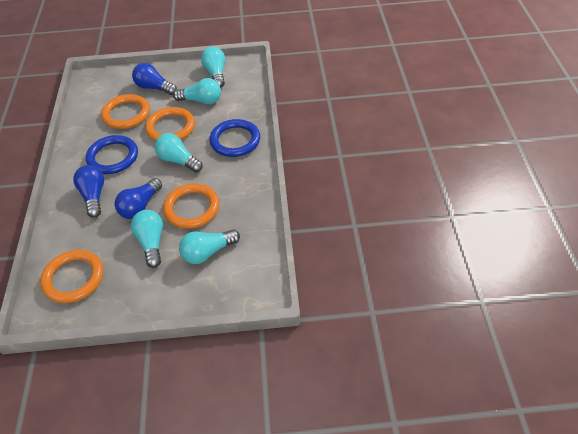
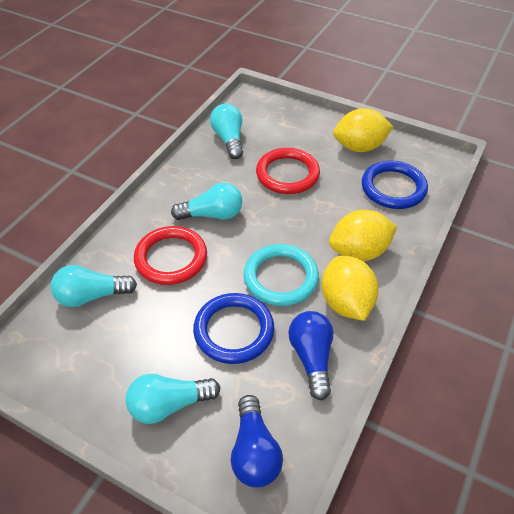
blue light bulb: [73,165,104,218] [114,178,162,219] [132,63,177,95] = 3 -> [231,395,283,488] [288,311,334,400] = 2
orange ring: [40,250,103,303] [101,94,150,129] [145,107,195,141] [163,183,220,229] = 4 -> none = 0
red ring: none = 0 -> [134,226,207,285] [256,148,320,194] = 2
turquoise light bulb: [131,210,163,268] [155,133,202,172] [173,78,221,104] [179,229,240,264] [201,47,225,88] = 5 -> [51,265,137,307] [126,374,221,424] [171,182,242,220] [210,104,243,159] = 4
turquoise ring: none = 0 -> [244,244,319,306] = 1
yellow lemon: none = 0 -> [322,256,378,321] [329,210,397,261] [333,108,393,152] = 3

